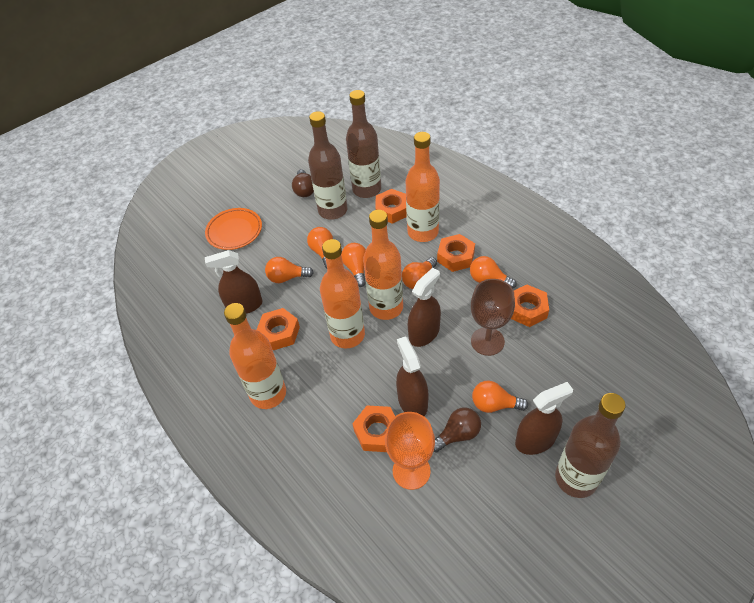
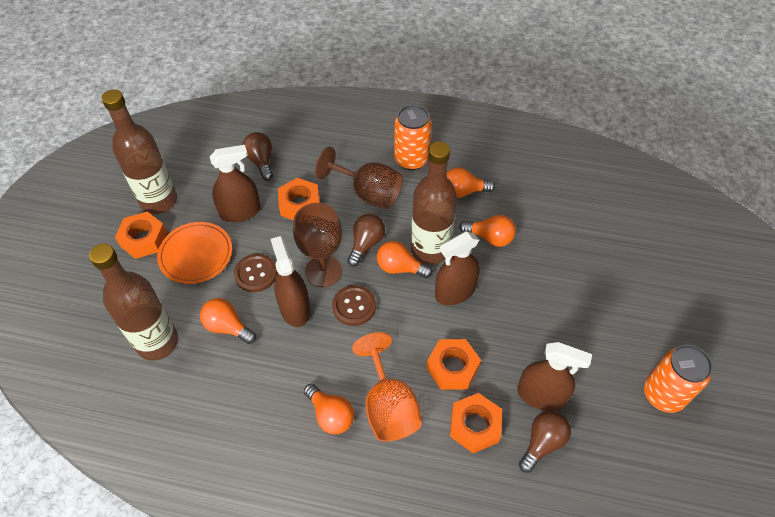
brown button: none = 0 -> [234,254,277,292] [332,285,376,326] = 2
brown goblet: [471,279,515,356] = 1 -> [293,203,342,287] [315,146,403,209] = 2
brown light bulb: [292,169,314,197] [434,407,481,453] = 2 -> [243,132,273,181] [347,214,385,267] [519,411,571,473] = 3
orange bottle: [224,303,286,409] [320,239,365,349] [363,210,403,320] [406,132,440,242] = 4 -> none = 0
orange can: none = 0 -> [394,105,432,170] [644,345,713,413] = 2
orange light bulb: [265,257,314,283] [307,227,333,268] [341,243,366,287] [402,257,437,289] [470,256,517,289] [472,380,528,413] = 6 -> [200,298,256,344] [304,384,354,434] [377,241,433,278] [447,167,495,198] [459,215,516,247] = 5
orange nut: [256,308,300,350] [352,405,395,452] [376,189,407,224] [437,234,475,272] [511,285,549,327] = 5 -> [115,211,167,259] [278,178,320,220] [426,339,481,390] [450,393,502,453] = 4

